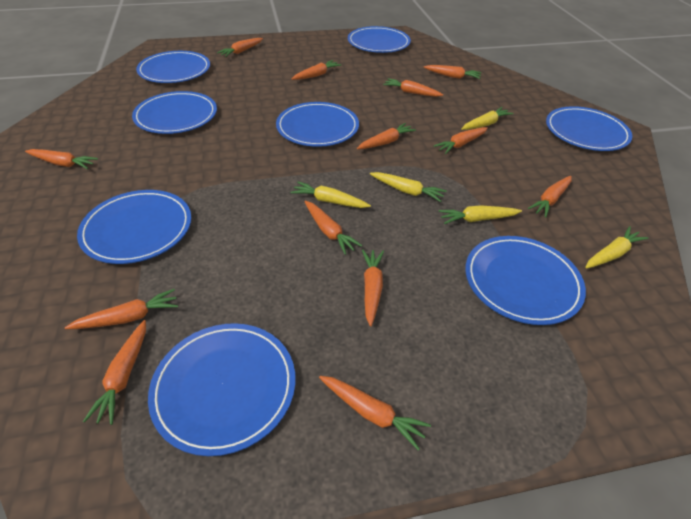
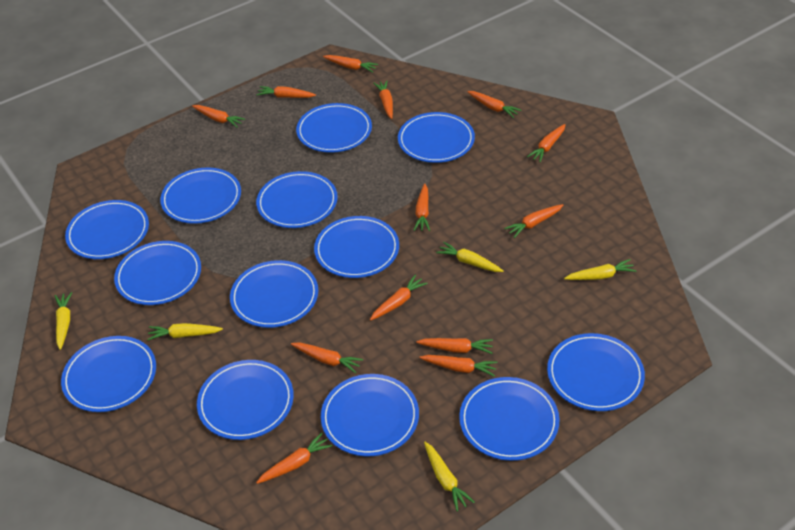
blue plate: [77,190,191,264] [132,91,217,134] [136,51,210,83] [148,323,295,456] [276,102,359,147] [348,26,411,53] [465,236,586,325] [546,106,632,151] = 8 -> [61,336,156,412] [65,200,149,259] [114,241,201,305] [160,167,241,224] [197,360,294,440] [230,260,318,328] [256,171,338,228] [296,103,372,153] [314,216,399,278] [321,374,419,456] [398,112,475,163] [459,377,559,461] [547,333,645,411] = 13

